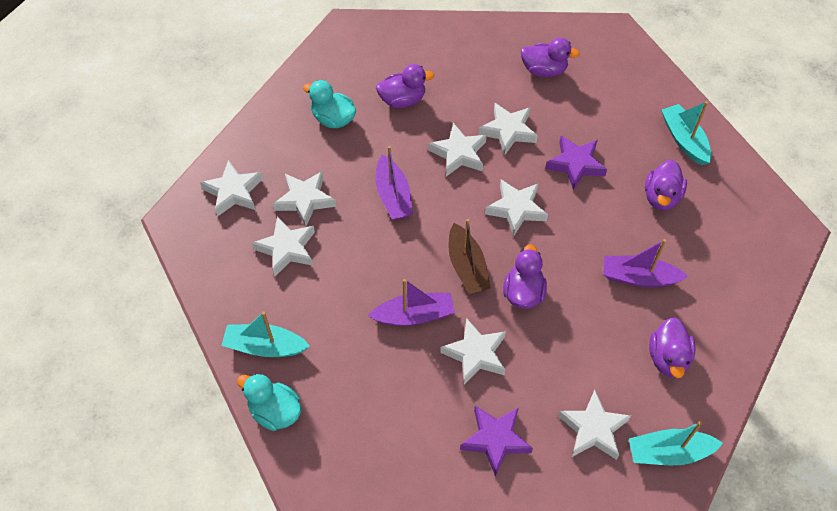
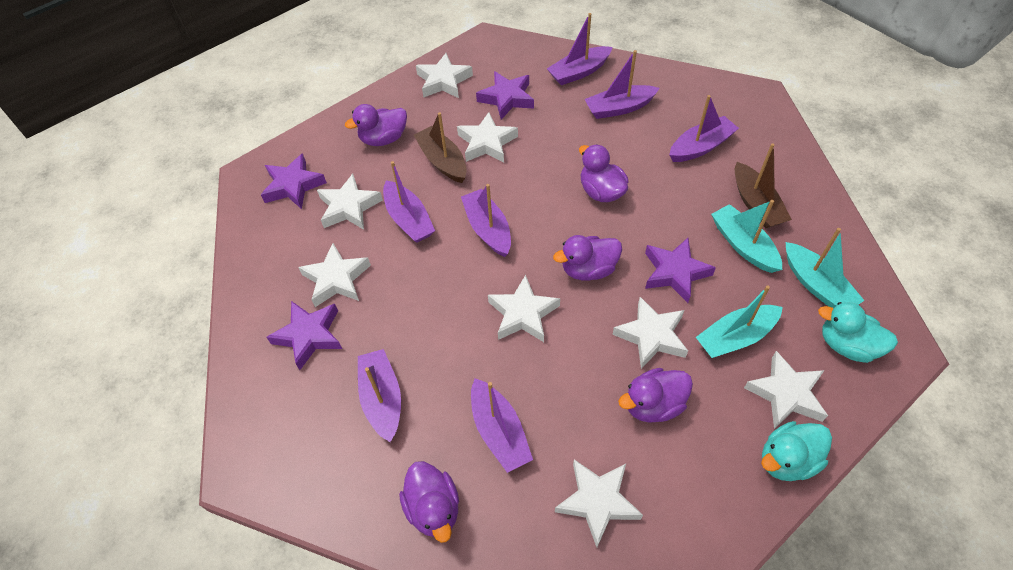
brown boat: [448,219,491,294] = 1 -> [414,112,467,183] [735,143,792,228] = 2
purple boat: [368,279,455,326] [375,146,413,220] [603,239,688,288] = 3 -> [358,349,401,442] [383,161,435,243] [461,184,511,257] [471,378,533,473] [547,13,613,85] [585,50,660,119] [669,95,739,162] = 7
purple star: [460,406,533,477] [545,136,607,190] = 2 -> [261,153,327,209] [267,301,342,370] [476,71,534,119] [645,238,716,303] = 4

